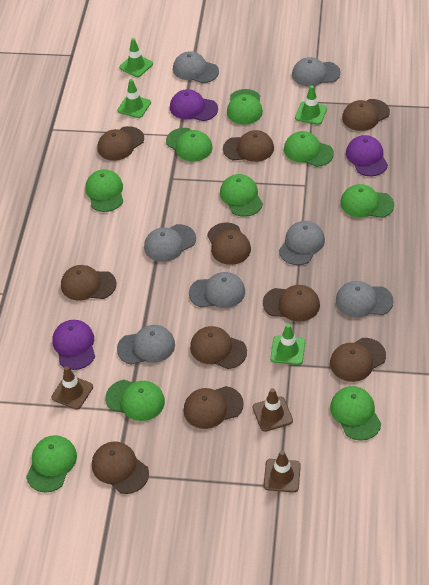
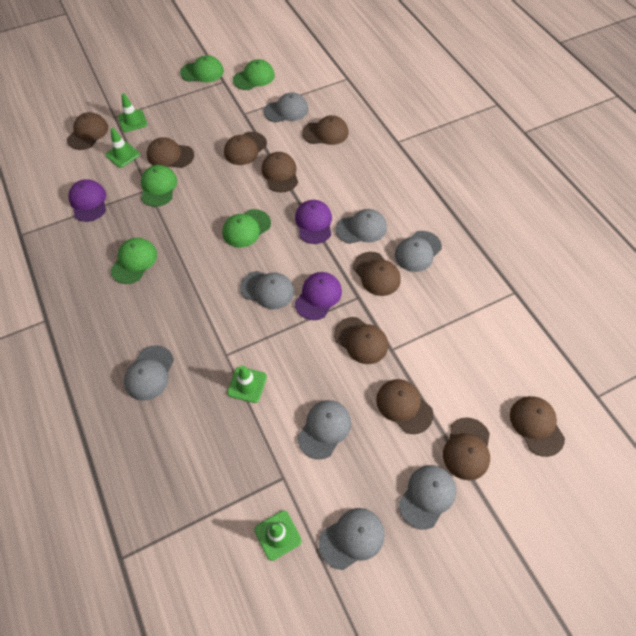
brown traffic cone: [52,366,93,410] [253,388,293,432] [264,451,301,492] = 3 -> none = 0
green cap: [26,435,77,493] [85,169,123,212] [105,380,165,421] [166,128,213,161] [220,174,263,217] [227,89,263,125] [284,131,334,167] [330,386,381,441] [340,184,394,218] = 9 -> [110,238,157,284] [141,165,177,207] [180,55,224,82] [223,209,271,248] [233,59,275,90] = 5
grey cap: [117,325,175,365] [144,224,196,262] [173,51,219,83] [189,272,245,308] [279,221,325,265] [292,57,341,86] [336,281,394,318] = 7 -> [124,345,174,401] [240,271,294,309] [264,92,308,123] [297,400,351,459] [319,508,385,570] [336,209,387,244] [395,231,442,272] [399,465,456,530] = 8

